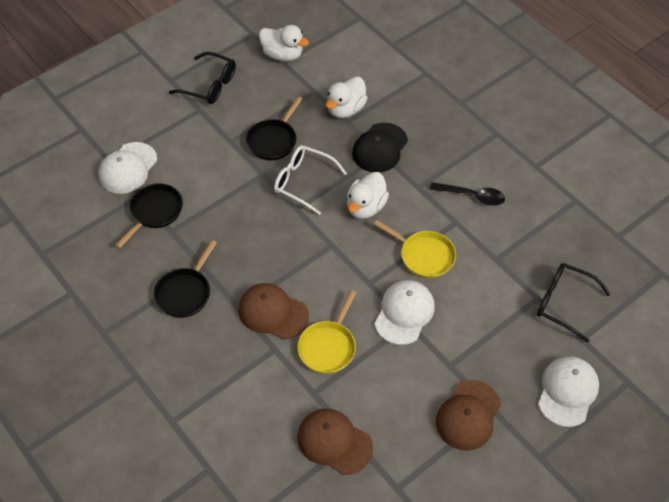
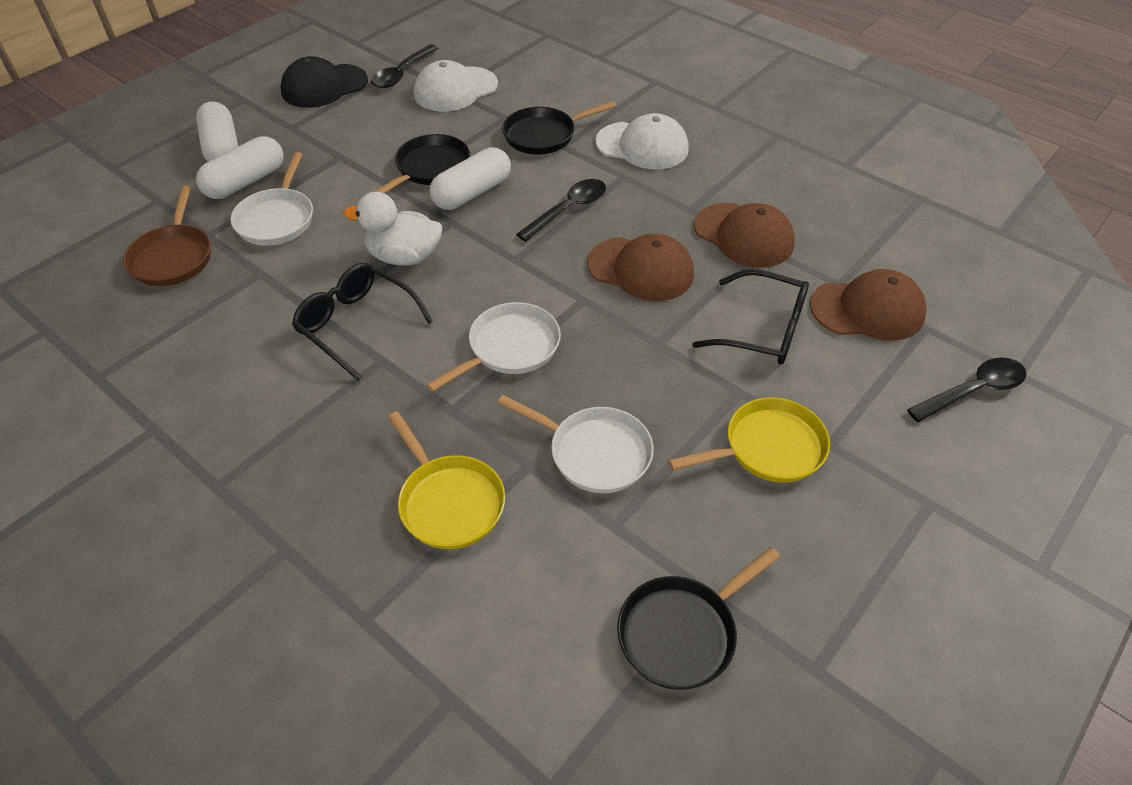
black spoon: [429,182,505,206] = 1 -> [371,44,439,88] [516,179,606,242] [907,358,1026,422] = 3
brown pan: none = 0 -> [123,186,211,286] = 1
white cap: [99,142,157,194] [375,280,435,345] [538,356,599,427] = 3 -> [414,60,498,112] [595,113,689,169] = 2
white capsule: none = 0 -> [196,102,238,162] [196,136,284,199] [429,148,511,210] = 3
white duck: [259,25,309,61] [326,77,368,118] [347,172,389,219] = 3 -> [344,192,442,266] = 1
white glasses: [274,145,347,215] = 1 -> none = 0
white pan: none = 0 -> [230,152,313,246] [426,302,561,392] [497,395,654,493] = 3

